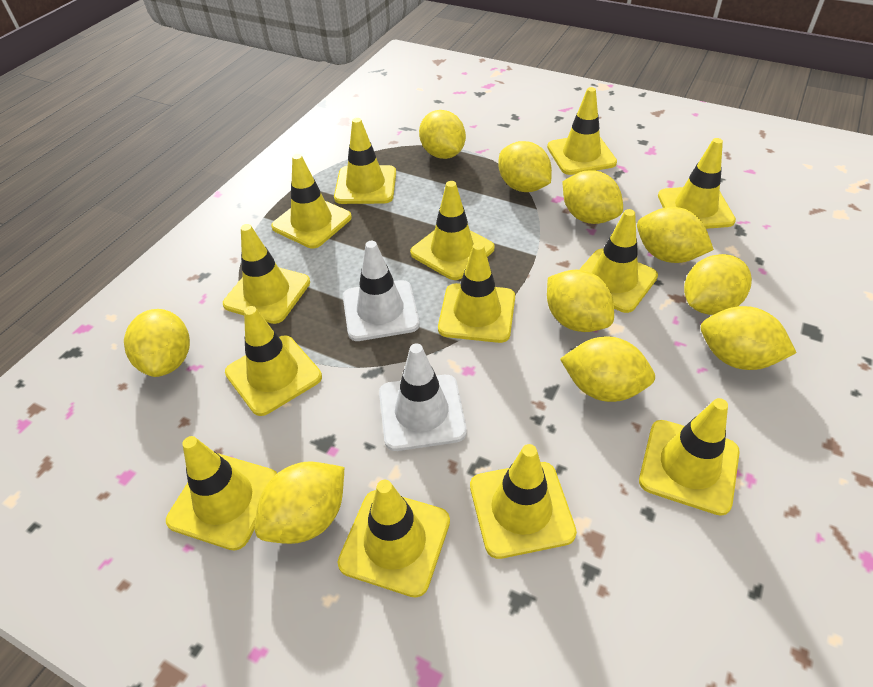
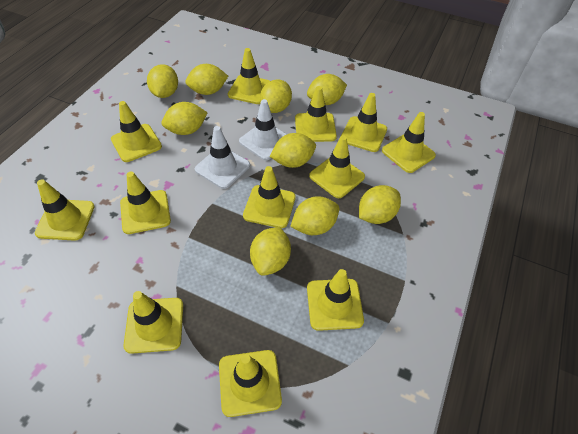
yellow lemon: [124,309,190,377] [255,462,344,544] [419,110,466,159] [498,141,552,192] [547,270,614,332] [560,336,655,402] [563,170,623,224] [637,207,714,263] [684,254,752,315] [701,306,797,370] = 10 -> [147,64,178,98] [162,102,208,135] [185,64,228,95] [250,227,291,276] [260,79,292,113] [270,133,316,168] [290,196,339,235] [307,74,347,105] [359,185,401,224] = 9
yellow traffic cone: [166,436,277,551] [223,224,310,324] [225,306,322,416] [271,154,352,248] [334,118,396,204] [338,480,450,597] [410,181,495,280] [438,242,515,343] [470,444,577,559] [547,87,617,175] [579,209,658,313] [639,398,740,516] [658,138,736,229] = 13 -> [35,179,95,241] [111,101,162,162] [120,172,171,234] [124,291,183,354] [219,350,282,417] [228,48,270,104] [243,166,296,228] [295,86,337,142] [307,269,364,331] [309,135,365,198] [341,93,387,152] [382,112,436,173] = 12

